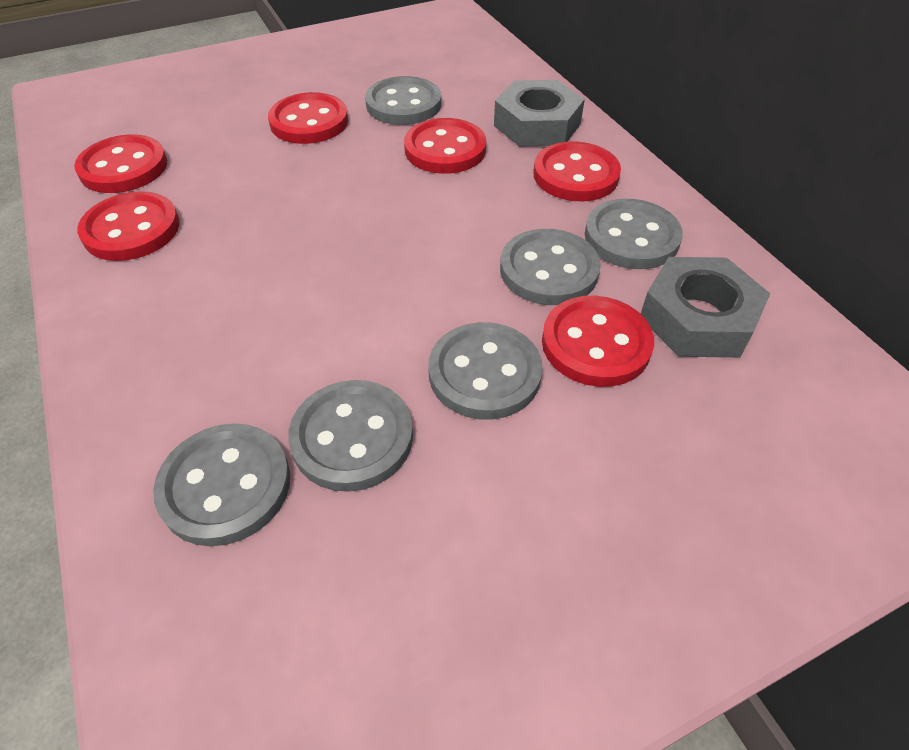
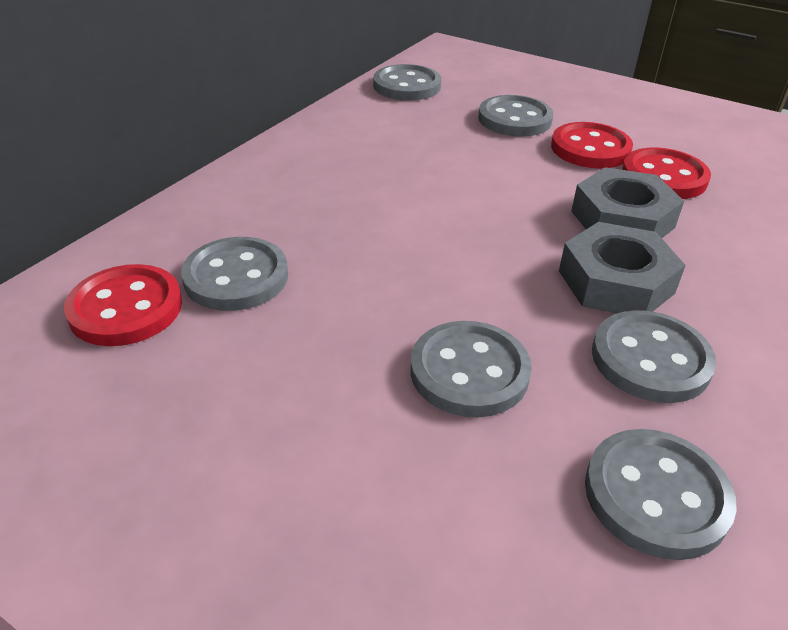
red button: [74,134,167,193] [77,191,180,261] [268,92,348,144] [404,118,486,174] [533,141,621,201] [542,296,654,387] = 6 -> [64,264,182,346] [551,122,633,169] [622,147,711,199] = 3

